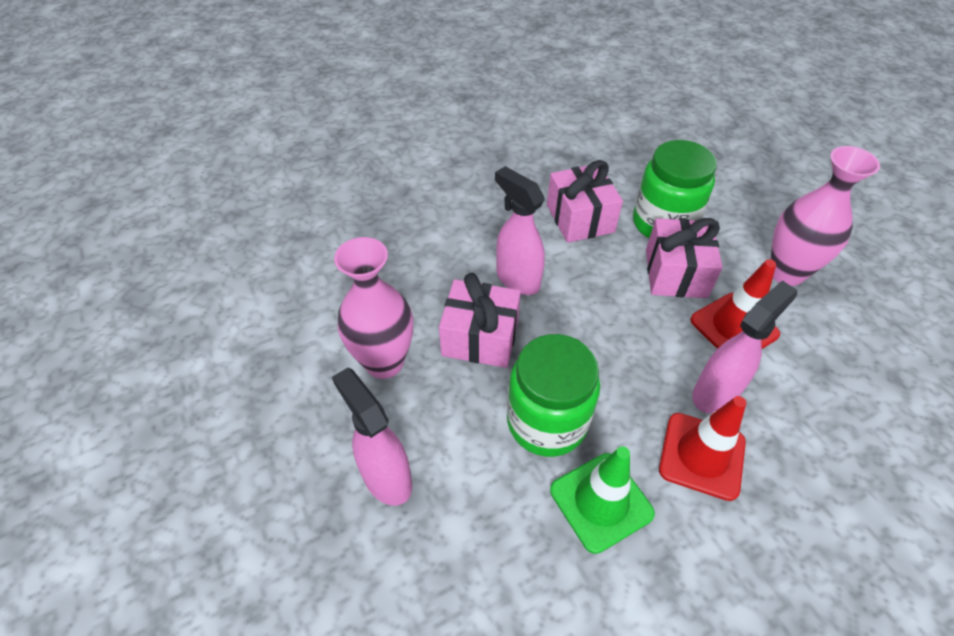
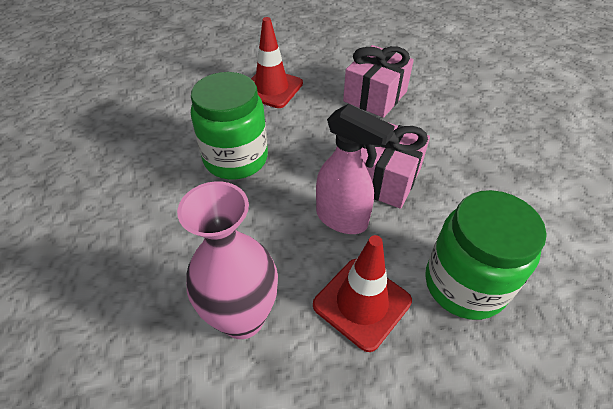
green traffic cone: [550,446,655,554] = 1 -> none = 0
pink gift: [439,273,521,368] [547,160,623,243] [646,218,723,298] = 3 -> [343,45,414,118] [361,122,430,209] = 2
pink spray bottle: [332,368,412,506] [495,166,545,295] [692,280,797,414] = 3 -> [316,104,395,234] = 1
pink vase: [334,237,413,379] [770,146,880,286] = 2 -> [177,181,278,339] = 1

